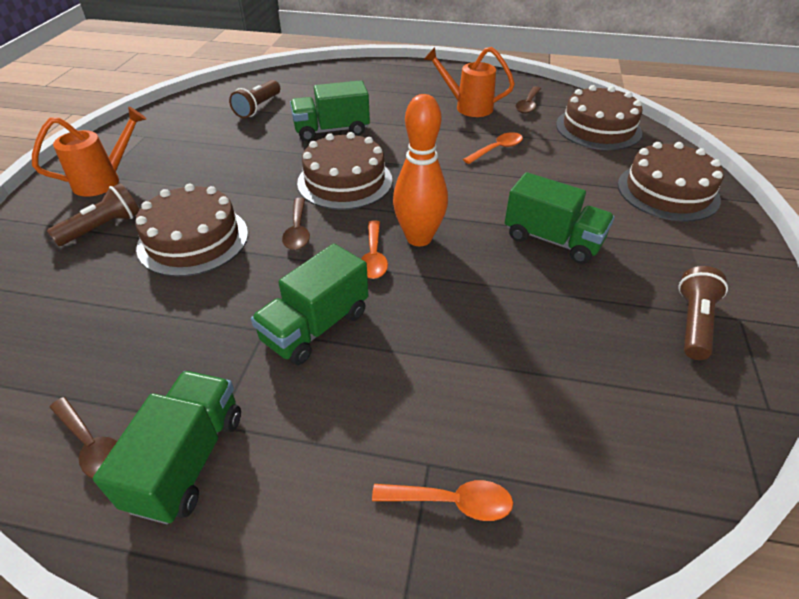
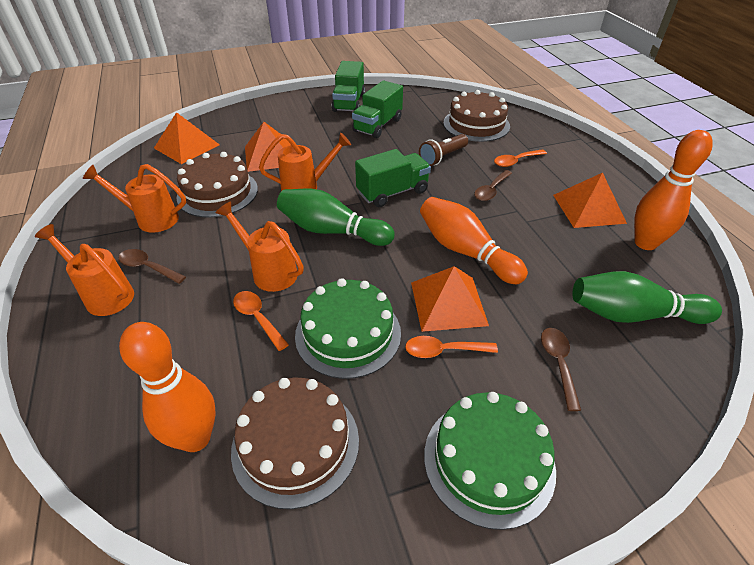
brown cake: [135,184,248,277] [297,132,392,210] [556,85,643,150] [618,142,724,221] = 4 -> [177,152,258,218] [231,378,359,509] [443,90,510,142] = 3
brown flashlight: [47,183,140,246] [229,80,280,118] [679,266,728,360] = 3 -> [419,134,468,166] = 1
green bowling pin: none = 0 -> [277,189,395,246] [572,271,722,324] = 2
green cake: none = 0 -> [295,278,401,379] [424,392,556,530] = 2
green truck: [93,371,241,524] [251,244,368,365] [290,80,370,142] [505,172,614,264] = 4 -> [332,61,365,112] [352,80,403,138] [355,149,431,207] = 3
orange bowling pin: [393,94,448,246] = 1 -> [119,322,216,452] [420,197,528,284] [634,130,713,250] = 3
orange pyramid: none = 0 -> [154,112,220,164] [245,122,291,172] [411,266,489,332] [553,173,627,228] = 4
orange watering can: [32,107,146,197] [423,47,515,117] = 2 -> [35,224,134,316] [83,164,186,233] [215,201,304,292] [259,133,351,191] = 4

